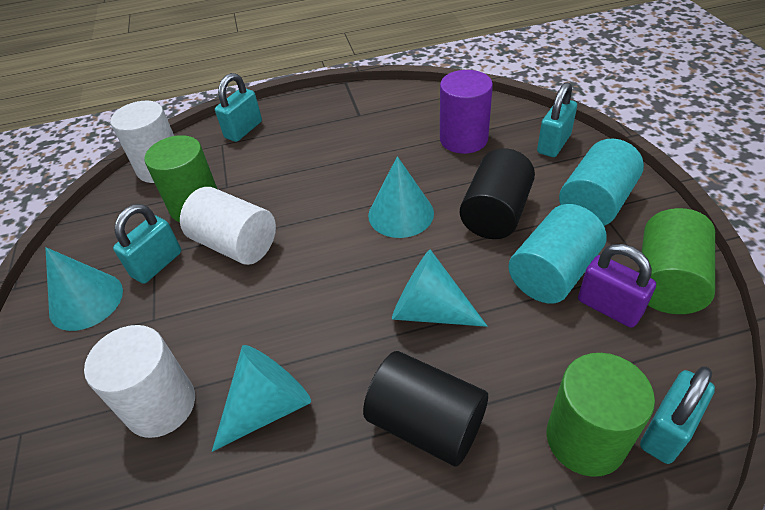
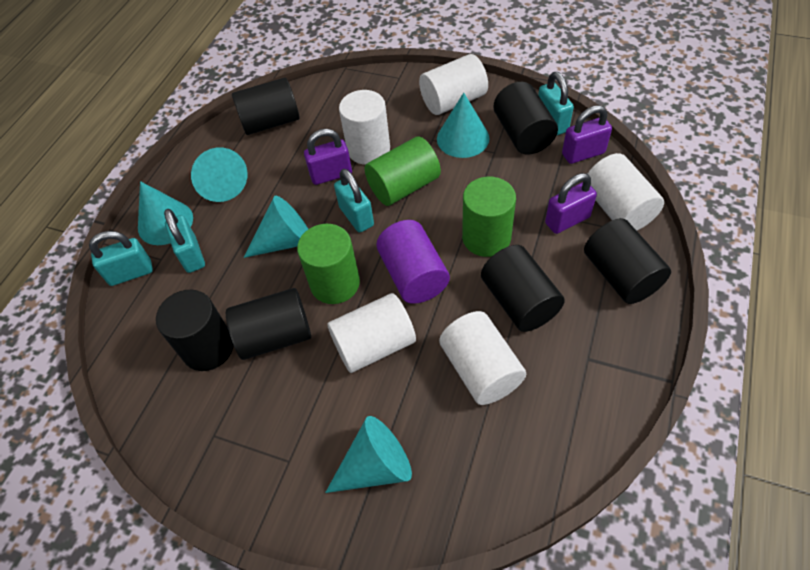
black cylinder: [363,351,488,467] [460,148,535,239] = 2 -> [156,290,233,371] [226,288,311,360] [232,78,300,135] [481,245,565,332] [493,82,558,155] [584,218,671,304] = 6
purple padlock: [578,244,656,328] = 1 -> [304,129,352,185] [545,173,597,234] [562,105,612,164] = 3
turquoise cone: [45,247,123,331] [212,345,311,452] [368,156,434,238] [392,250,488,327] = 4 -> [138,181,193,245] [191,147,247,202] [244,196,308,258] [325,416,412,493] [437,93,490,158] = 5
turquoise cylinder: [508,204,607,304] [559,138,644,226] = 2 -> none = 0
white cylinder: [84,325,195,438] [111,101,174,183] [180,187,276,265] = 3 -> [327,293,416,373] [339,90,390,165] [419,54,488,115] [439,311,526,405] [588,153,664,231] = 5

